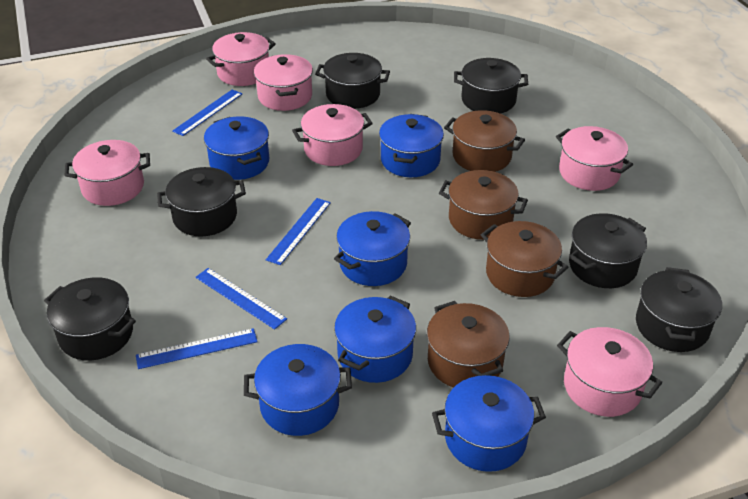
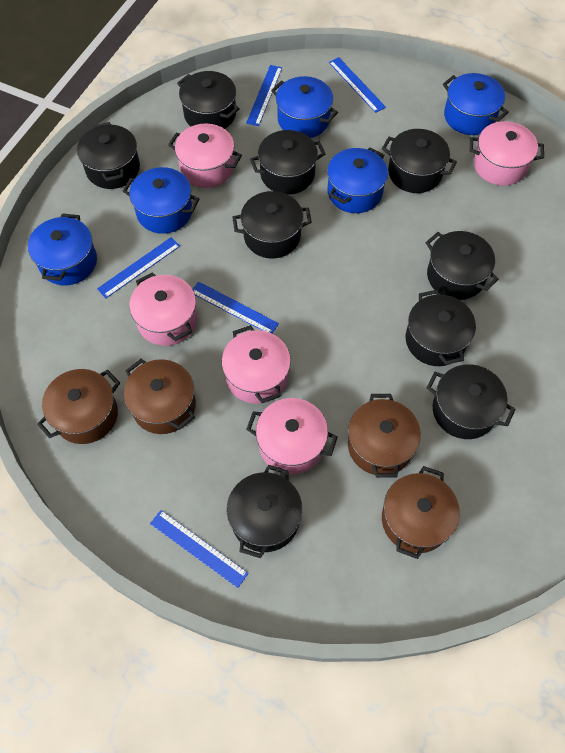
black pot: [44,277,136,361] [157,167,246,236] [315,53,390,109] [454,58,528,113] [569,213,647,288] [636,267,722,352] = 6 -> [77,122,140,189] [177,71,240,129] [227,465,302,558] [232,191,312,259] [250,130,325,195] [382,129,457,193] [406,290,476,366] [425,231,499,300] [426,364,516,439] = 9
blue pot: [204,116,269,180] [244,344,352,436] [334,211,411,286] [334,296,416,383] [379,114,444,177] [432,375,546,472] = 6 -> [28,213,97,285] [123,167,199,234] [271,76,338,138] [327,147,388,213] [443,73,509,135] = 5
blue ruler: [136,328,258,369] [172,89,242,136] [195,268,287,330] [266,198,331,265] = 4 -> [97,237,180,298] [150,510,249,588] [193,281,279,333] [246,65,282,126] [329,57,386,113] = 5
pink pot: [64,140,150,206] [206,32,276,86] [254,54,313,111] [292,104,373,166] [556,126,633,191] [557,327,662,417] = 6 -> [129,272,197,346] [168,124,242,188] [221,325,291,404] [246,398,338,474] [470,121,544,186] = 5

